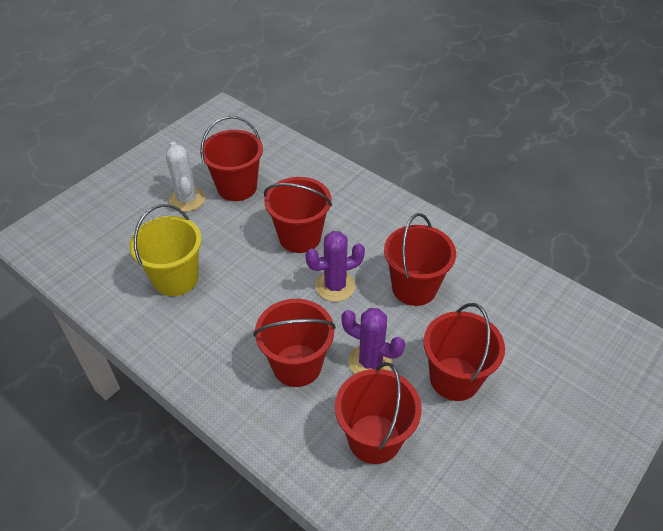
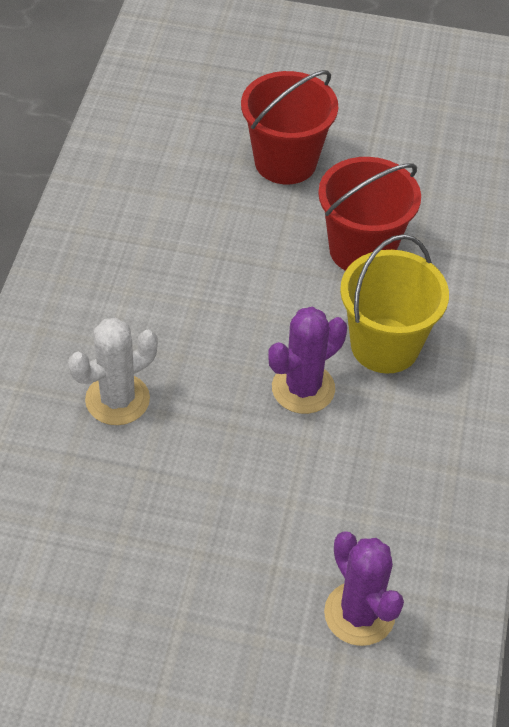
red bucket: [200,116,263,201] [253,299,336,387] [264,177,332,253] [335,362,421,464] [384,213,456,306] [424,303,505,401] = 6 -> [241,70,338,184] [318,157,421,271] = 2

